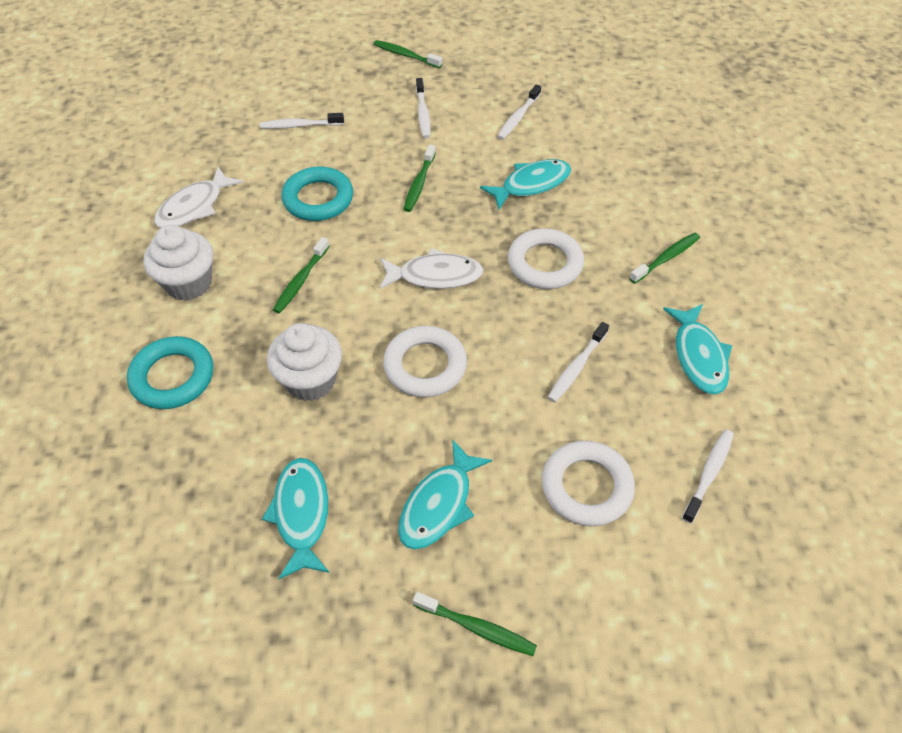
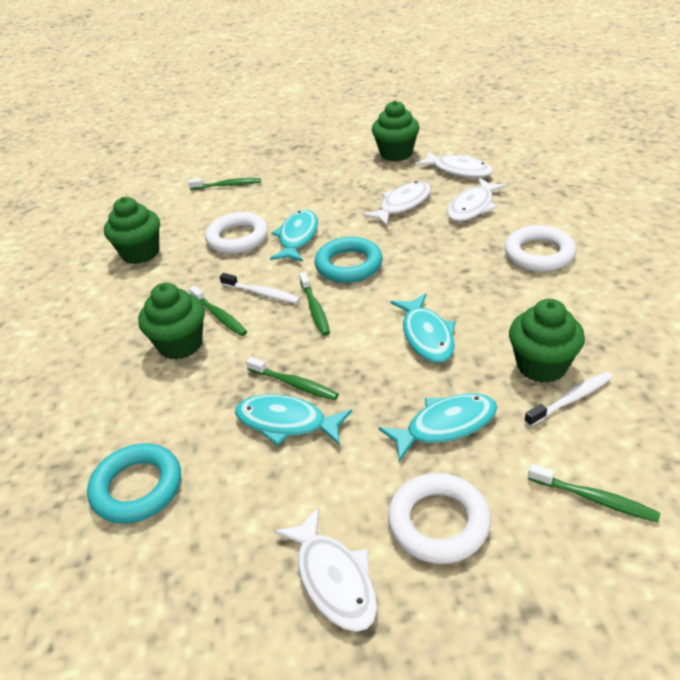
green cupcake: none = 0 -> [104,197,160,264] [138,283,205,359] [372,100,420,161] [509,299,585,383] = 4
white cupcake: [143,225,213,301] [267,323,342,401] = 2 -> none = 0
white fish: [154,167,243,228] [379,248,484,289] = 2 -> [274,507,377,632] [362,181,431,226] [415,151,493,178] [447,178,507,222] = 4
white toothbrush: [260,113,344,129] [416,78,431,138] [497,84,541,140] [548,322,609,402] [682,430,734,523] = 5 -> [220,273,300,304] [524,372,613,427] = 2

